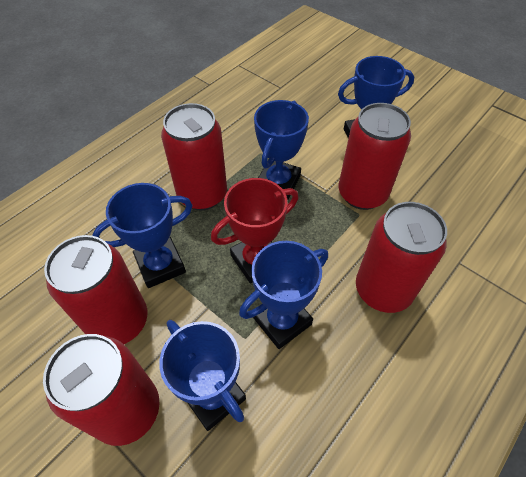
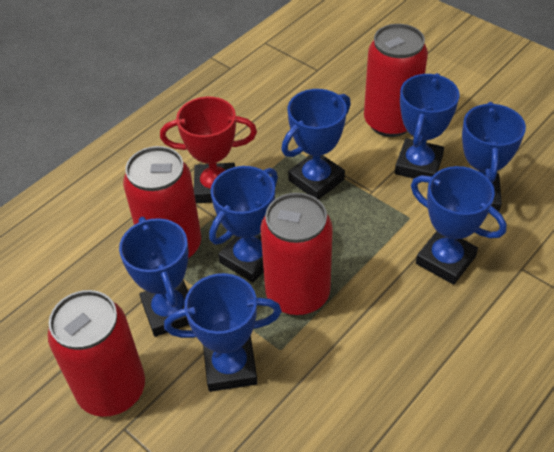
blue trophy: [92,183,193,288] [159,320,246,431] [239,241,328,349] [254,100,309,200] [338,56,415,138] = 5 -> [119,217,189,337] [164,273,282,392] [209,166,278,283] [281,89,351,200] [395,73,460,178] [411,166,507,285] [462,102,526,212] = 7
red can: [43,334,160,446] [44,235,148,344] [161,103,227,210] [339,103,411,210] [356,202,447,313] = 5 -> [48,290,145,417] [123,146,201,259] [260,193,333,316] [364,24,428,137] = 4

